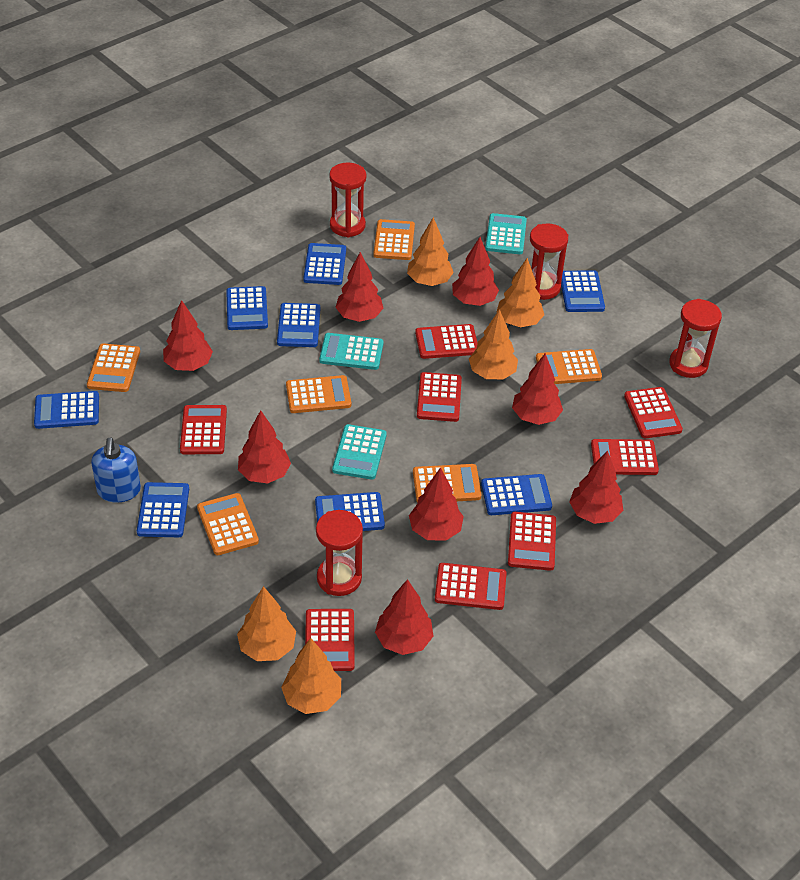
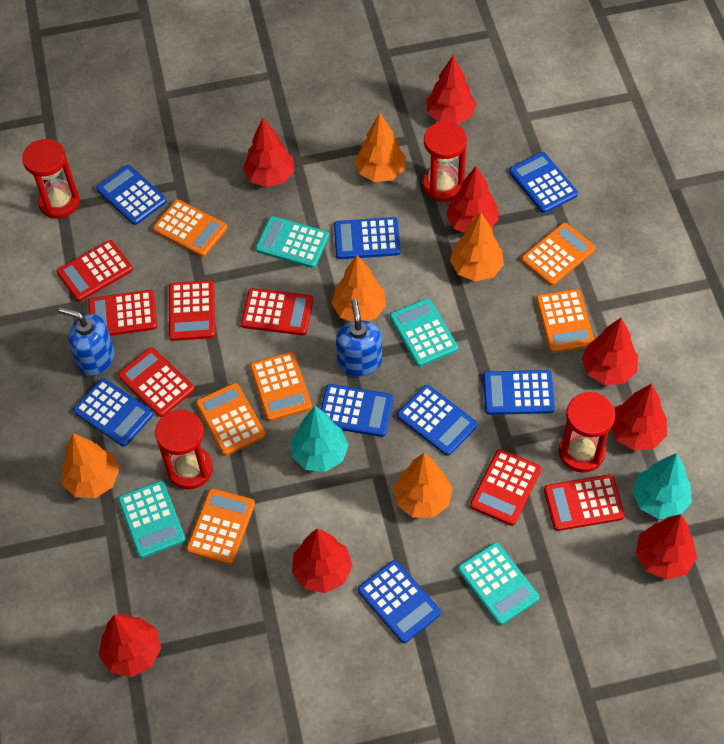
blue soap dispenser: [91,437,141,503] = 1 -> [59,307,114,376] [336,299,382,377] = 2
red calculator: [180,405,227,454] [305,609,355,671] [415,324,478,359] [417,372,462,422] [435,563,507,610] [508,512,556,571] [591,439,659,475] [624,387,683,438] = 8 -> [57,240,133,301] [88,290,157,336] [118,347,195,417] [169,280,215,341] [241,288,313,335] [470,449,541,526] [544,474,625,531] = 7
turquoise calculator: [319,333,384,370] [332,424,387,480] [485,213,527,254] = 3 -> [118,481,186,558] [255,216,329,268] [390,298,458,367] [458,542,539,625] = 4
turquoise tree: none = 0 -> [291,406,349,472] [632,453,692,519] = 2

